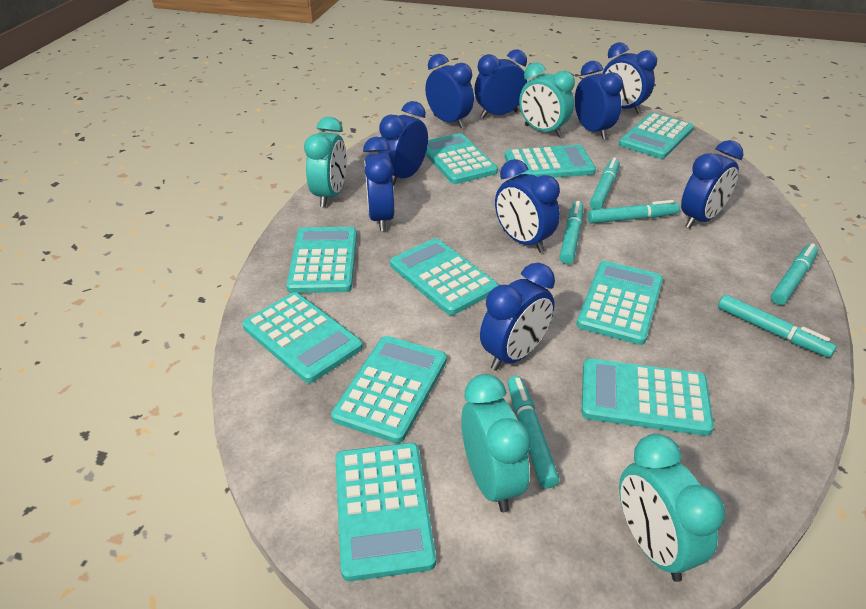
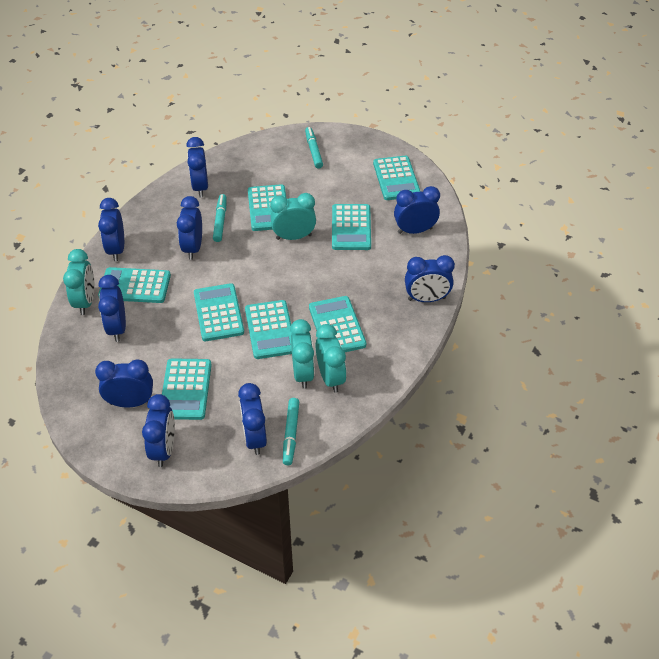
turquoise calculator: [242,292,363,383] [286,227,357,293] [331,336,447,443] [335,443,436,581] [390,238,499,315] [426,133,498,184] [505,145,596,178] [577,261,663,345] [582,359,714,436] [619,113,694,159] = 10 -> [98,267,171,303] [162,358,212,420] [194,283,244,341] [245,300,292,359] [248,184,286,231] [309,296,366,352] [332,204,371,250] [373,156,421,200] = 8
turquoise marker: [508,376,560,488] [560,201,583,264] [588,200,679,224] [590,158,620,210] [718,295,837,358] [771,243,818,305] = 6 -> [213,194,227,242] [283,398,299,465] [305,127,323,169] = 3

